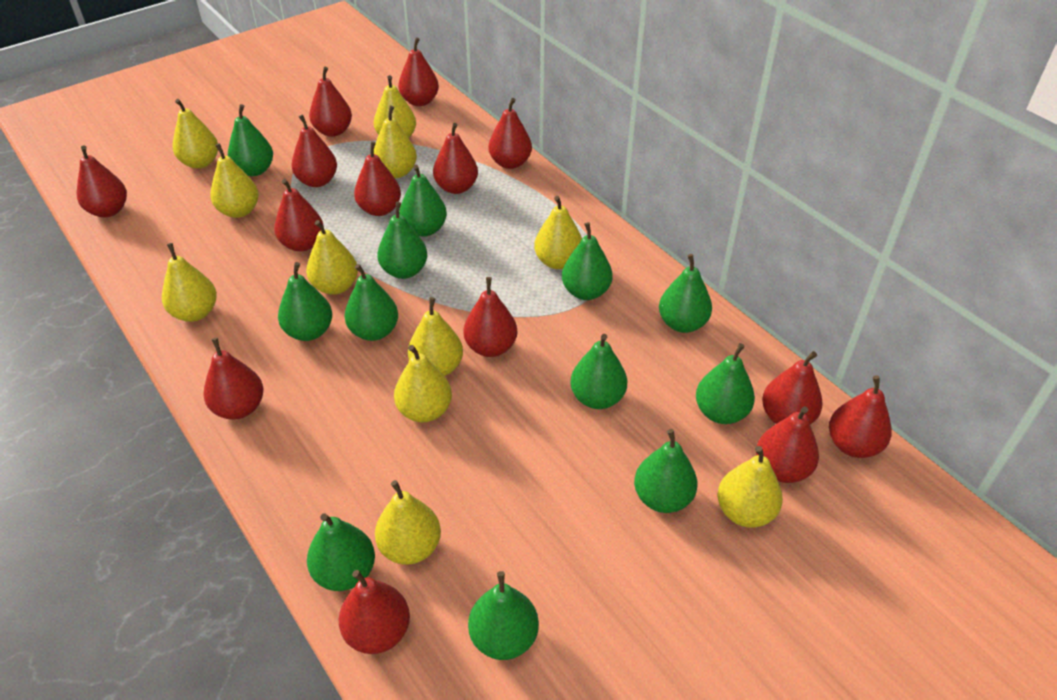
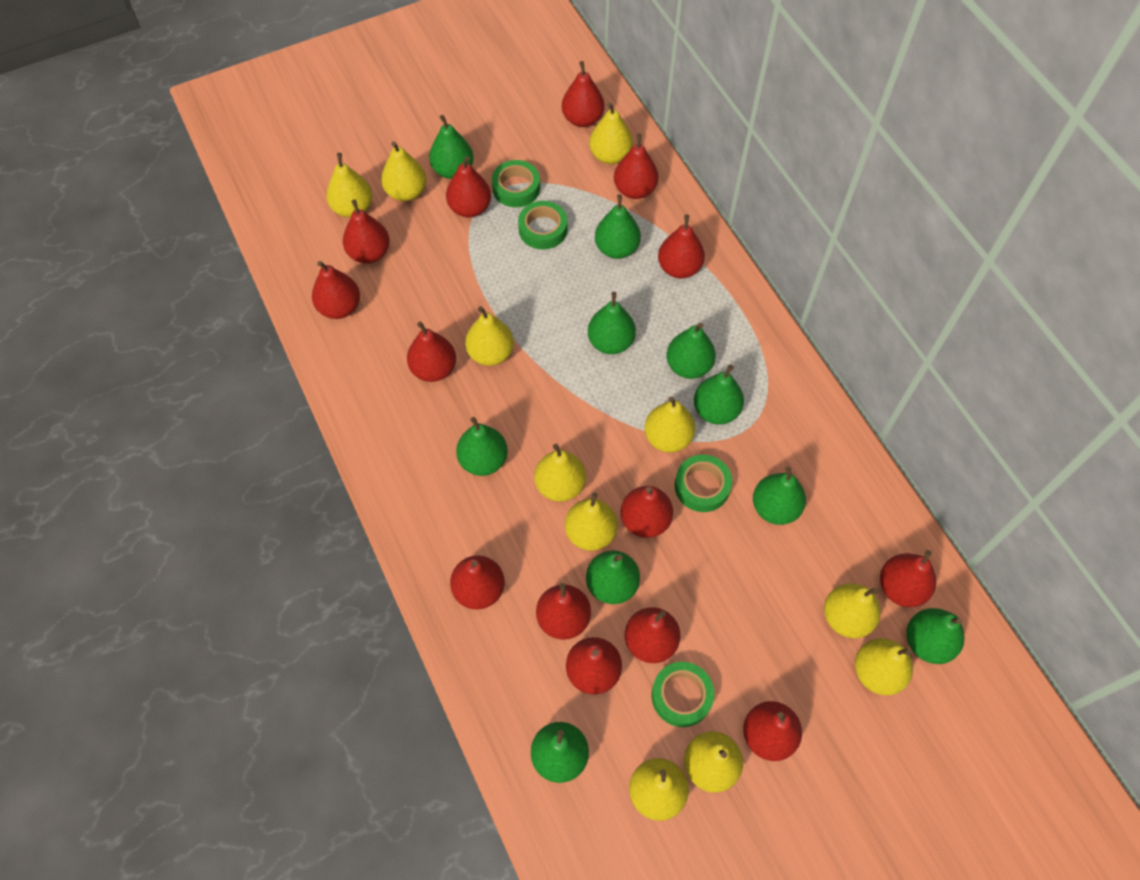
green pear: [228,104,273,176] [278,262,332,341] [307,513,375,591] [344,264,398,341] [377,202,427,279] [399,165,447,237] [468,571,539,660] [562,222,613,300] [570,334,627,409] [634,429,698,513] [659,254,712,333] [696,343,755,424] = 12 -> [429,115,474,179] [456,417,508,476] [531,722,589,783] [586,550,640,604] [588,292,636,354] [595,194,641,259] [666,323,716,379] [694,365,744,425] [753,467,806,525] [906,608,965,664] = 10
green tape: none = 0 -> [492,160,540,207] [518,201,567,249] [652,662,714,727] [675,454,732,512] = 4

